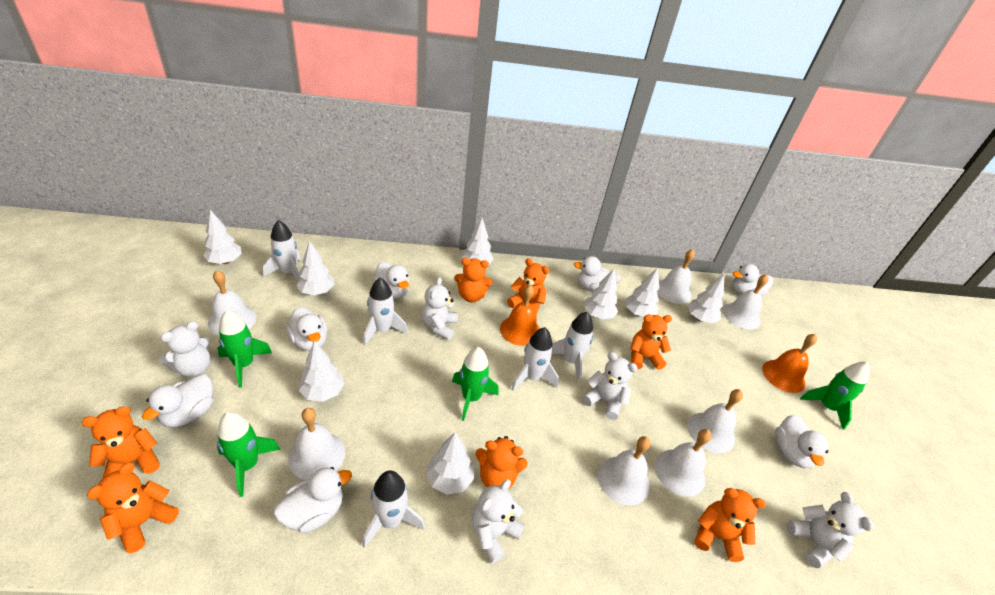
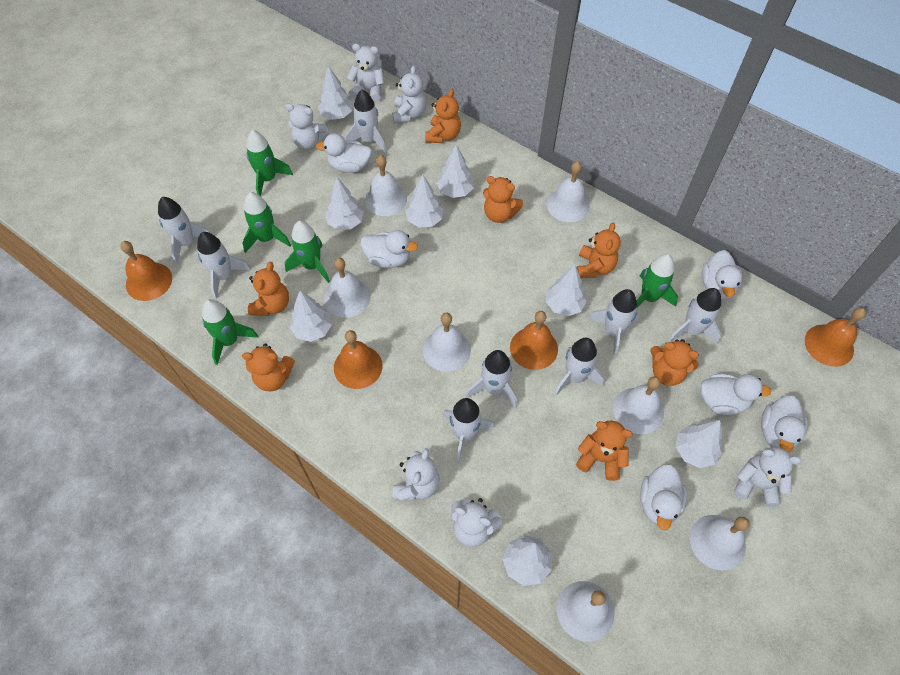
green rocket: [217,310,272,388] [217,412,281,497] [452,347,499,421] [800,362,870,430] = 4 -> [202,299,258,365] [242,192,291,253] [246,130,293,196] [285,221,330,283] [636,254,678,309] = 5
orange bell: [500,285,540,346] [762,334,817,393] = 2 -> [120,241,172,301] [334,330,382,389] [510,311,558,370] [805,307,866,367] = 4
white duck: [142,374,213,427] [274,467,352,533] [286,307,328,351] [373,261,409,299] [574,256,621,292] [732,264,773,296] [775,414,828,468] = 7 -> [316,133,372,173] [361,230,418,268] [640,464,687,530] [700,374,771,415] [702,250,742,300] [761,396,808,452] = 6
white rocket: [263,220,301,281] [362,470,425,548] [363,278,408,345] [512,327,559,390] [552,312,593,382] = 5 -> [158,197,210,265] [197,232,251,299] [345,90,386,153] [443,398,494,463] [466,350,517,408] [554,338,605,396] [588,289,639,357] [668,288,722,344] = 8
white teddy bear: [159,321,211,377] [421,277,458,340] [472,480,525,563] [582,352,638,420] [787,492,874,568] = 5 -> [285,103,329,150] [347,44,385,102] [393,66,426,123] [393,448,440,501] [452,498,503,547] [734,447,801,507] = 6

